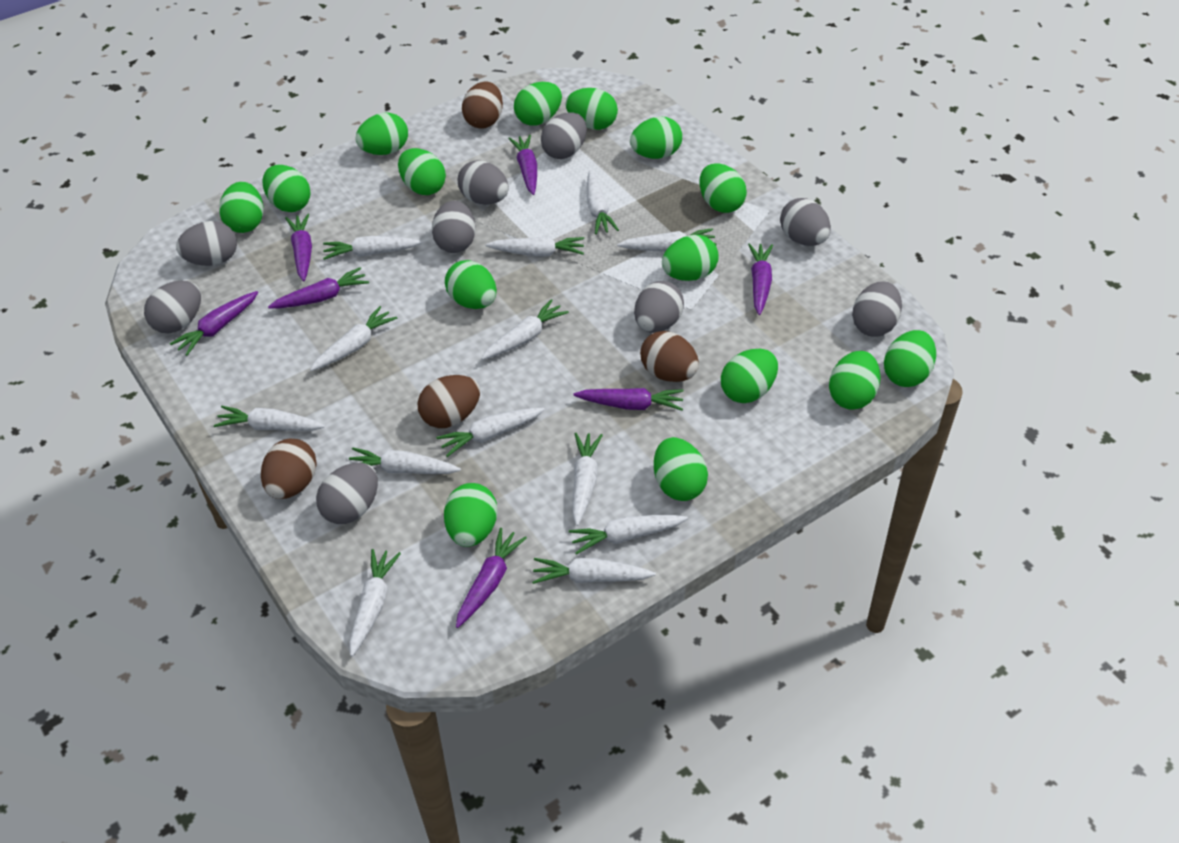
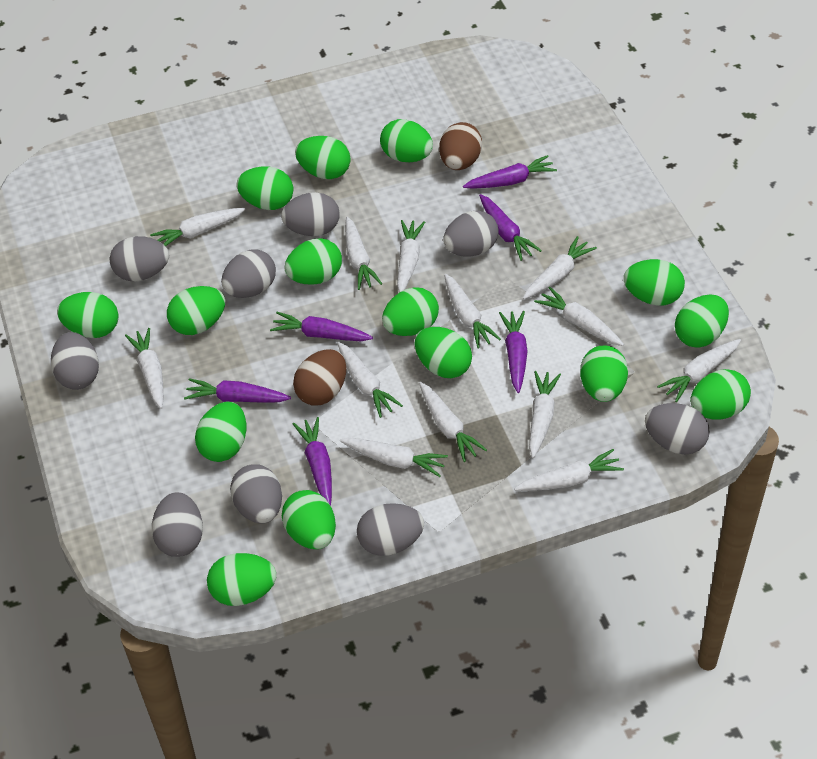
brown egg: [261,438,317,499] [417,375,480,428] [462,82,503,129] [640,331,699,382] = 4 -> [293,349,346,406] [439,122,482,170] = 2
purple carrot: [170,291,258,356] [268,267,369,309] [285,214,312,281] [456,528,527,628] [508,135,537,195] [573,388,684,411] [748,243,773,315] = 7 -> [184,378,291,402] [270,312,373,341] [293,417,332,506] [463,155,557,189] [479,194,542,261] [499,311,528,393] = 6

